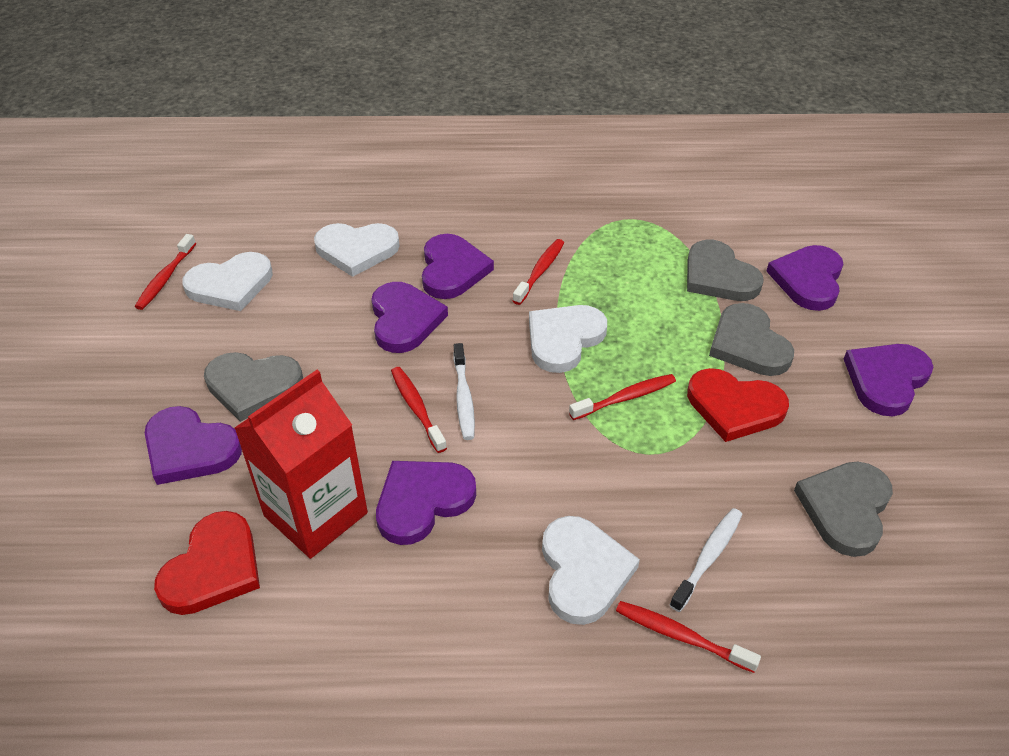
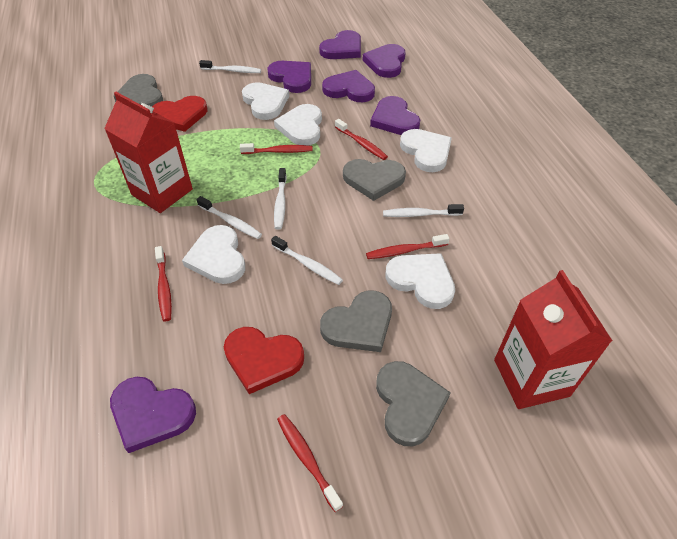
red carton: [234,370,368,559] = 1 -> [104,92,193,213] [494,270,612,409] = 2
white heart: [182,252,273,311] [314,223,400,277] [529,305,607,373] [542,516,640,625] = 4 -> [182,225,245,284] [242,82,289,120] [274,104,322,146] [385,253,455,309] [400,129,452,172] = 5
white toothbrush: [453,343,475,440] [670,508,743,612] = 2 -> [197,196,262,239] [199,60,261,73] [271,236,343,285] [274,168,287,230] [383,204,464,217] = 5

